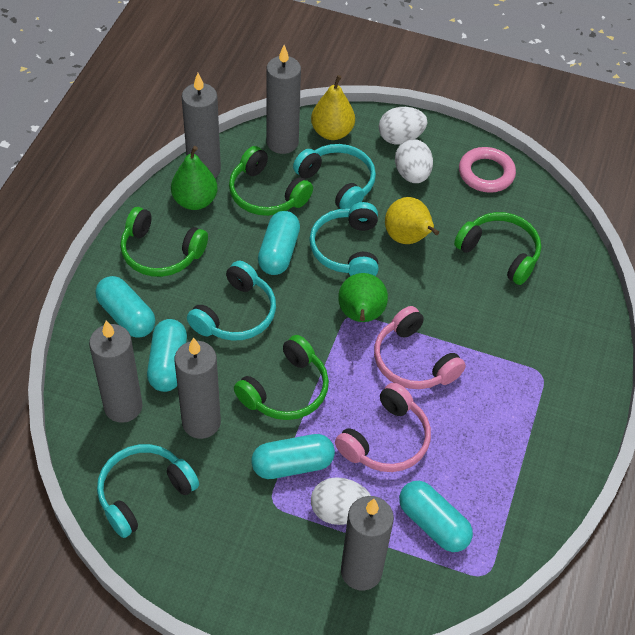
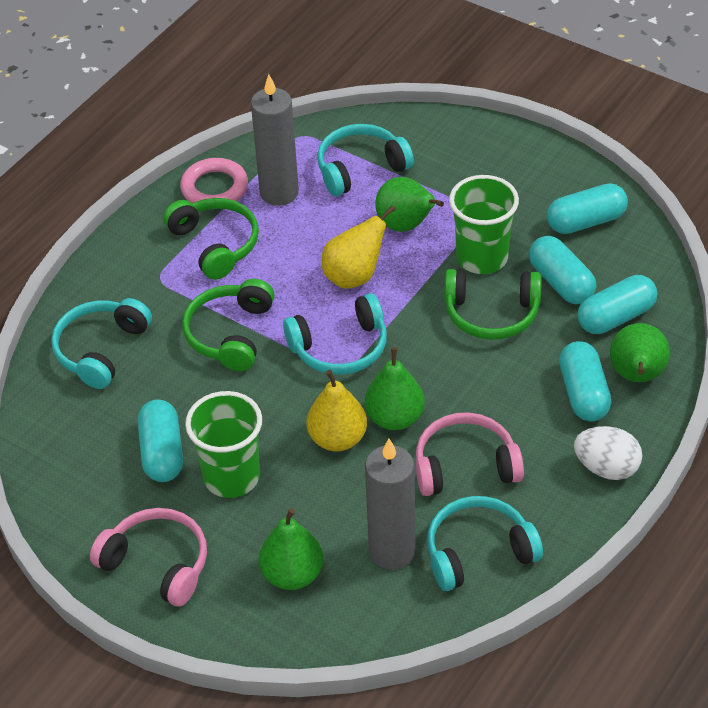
green cup: none = 0 -> [185,391,262,498] [449,175,519,274] = 2
green headphones: [120,207,208,277] [229,146,313,216] [234,335,329,420] [454,212,541,285] = 4 -> [163,198,259,280] [182,279,274,371] [445,269,542,340] = 3
green pear: [171,146,217,210] [338,273,388,322] = 2 -> [259,508,324,590] [365,347,425,430] [375,177,444,232] [610,323,670,382] = 4
grey candle: [89,321,143,423] [174,337,221,439] [182,73,221,178] [266,45,301,154] [341,496,394,591] = 5 -> [251,74,299,206] [365,439,416,570] = 2
white egg: [311,477,371,525] [379,107,427,145] [395,139,433,183] = 3 -> [574,426,642,480] = 1

